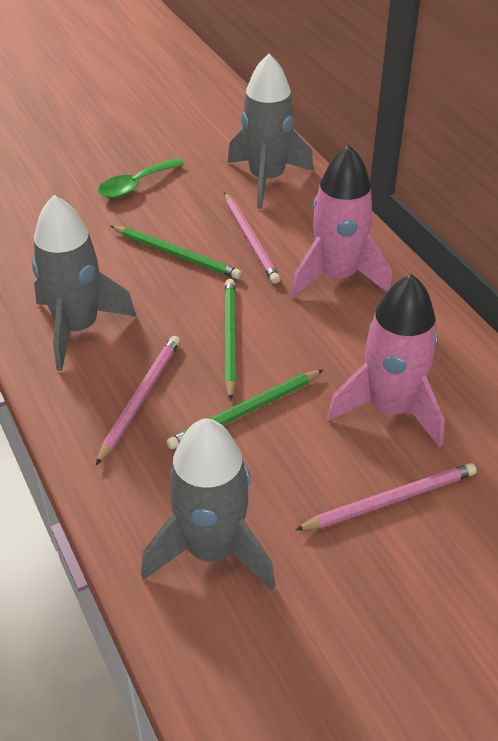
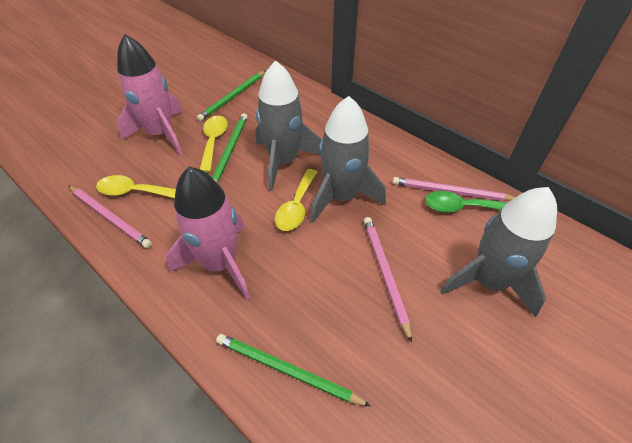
yellow spoon: none = 0 -> [96,175,176,198] [200,116,228,173] [275,169,318,231] = 3

